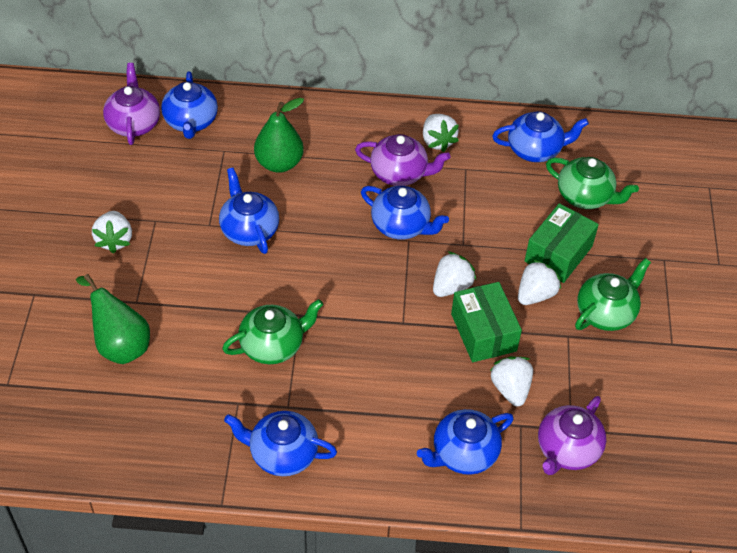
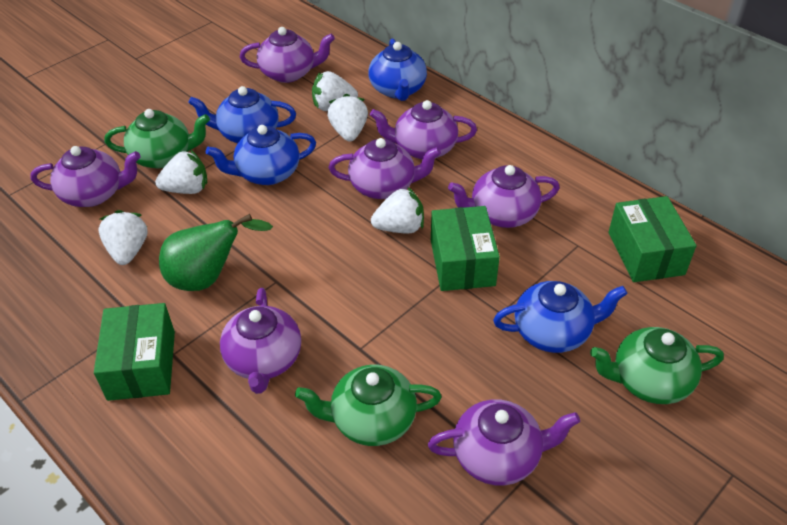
blue teapot: [161,71,218,139] [219,168,279,254] [224,411,337,476] [361,186,449,240] [417,409,514,475] [492,111,589,162] = 6 -> [188,86,296,143] [206,125,316,185] [368,39,427,101] [493,281,627,353] = 4
green box: [451,282,522,362] [525,203,599,283] = 2 -> [94,303,175,401] [431,206,500,291] [609,196,696,282] = 3
green pear: [76,274,150,364] [254,98,304,173] = 2 -> [159,214,273,291] = 1
purple teapot: [103,63,160,145] [355,134,450,186] [538,396,606,475] = 3 -> [30,146,141,207] [220,288,301,394] [240,27,335,83] [329,138,441,199] [370,100,477,160] [428,399,580,486] [448,165,560,228] = 7

